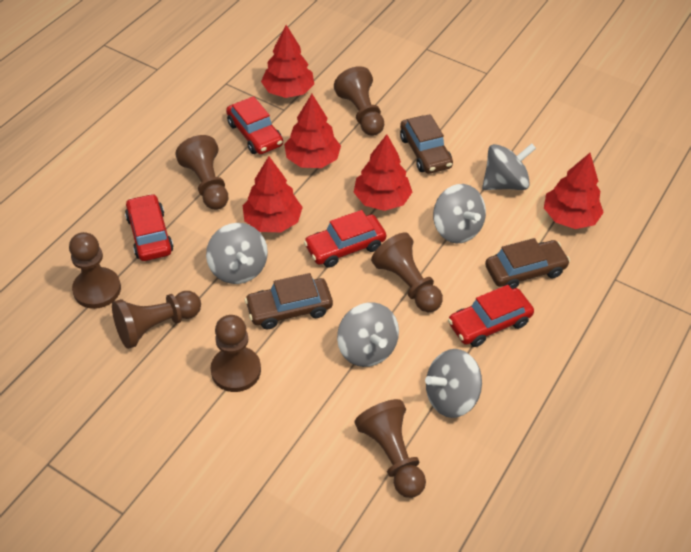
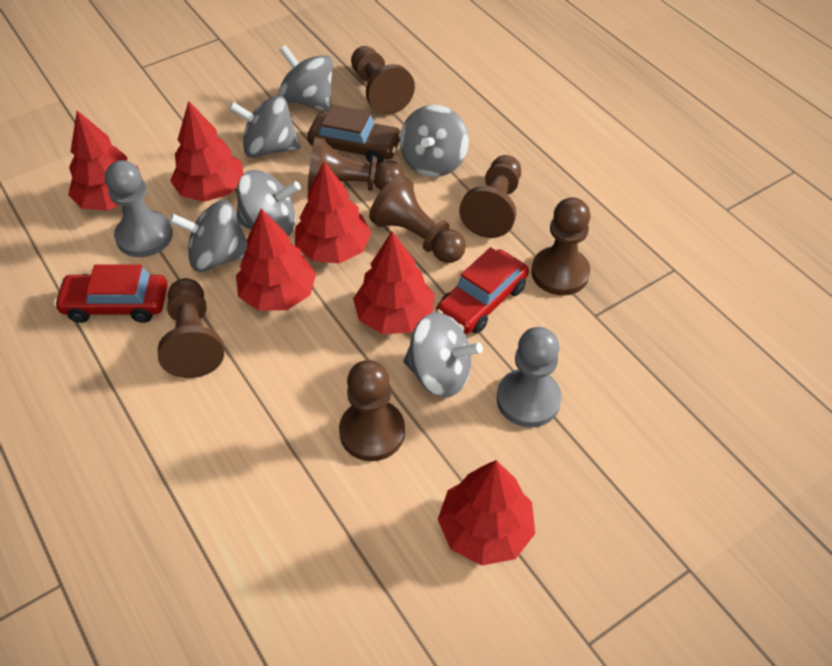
brown car: [245,273,333,329] [400,114,453,174] [485,238,570,289] = 3 -> [307,105,401,165] = 1
grey pawn: none = 0 -> [105,160,173,257] [497,327,562,428] = 2
grey spinning top: [206,223,268,284] [337,302,399,367] [425,349,482,418] [433,184,486,243] [482,143,536,190] = 5 -> [169,200,247,272] [229,95,300,158] [236,170,301,236] [278,45,333,112] [400,105,469,177] [403,312,483,398] = 6
red car: [125,194,174,261] [226,96,283,154] [304,210,386,268] [448,285,534,347] = 4 -> [54,264,168,323] [436,247,529,334] = 2
red tree: [243,156,303,232] [261,25,314,98] [284,94,341,168] [354,134,412,211] [544,153,604,229] = 5 -> [68,111,143,211] [170,101,243,202] [236,208,316,311] [295,162,371,264] [353,231,435,334] [438,460,535,566] = 6

